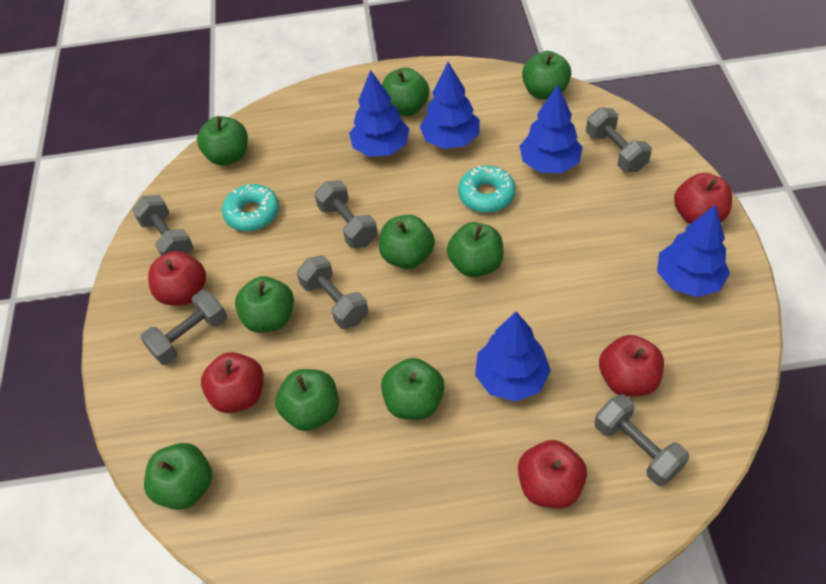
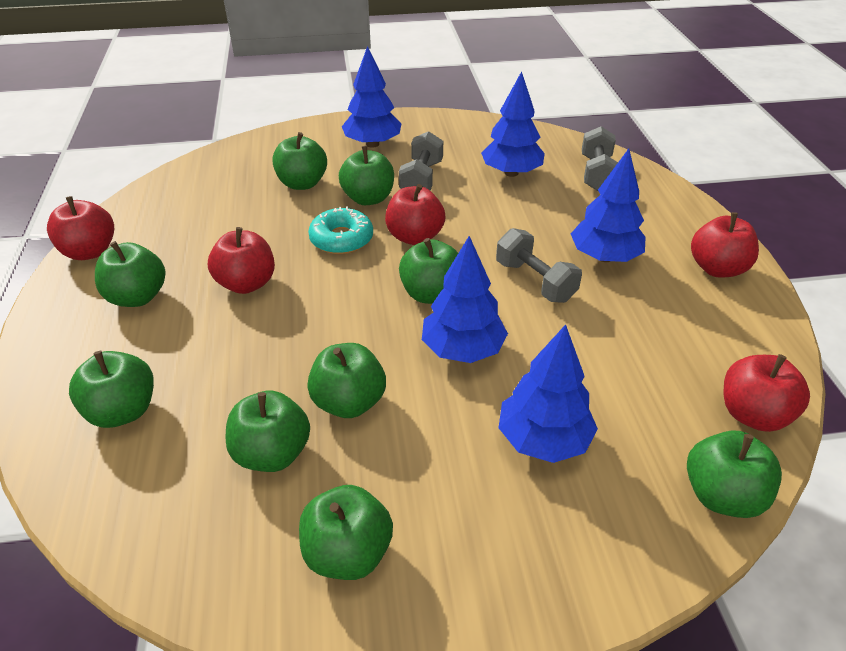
grey dumbbell: [132,195,193,256] [140,290,227,365] [297,255,368,329] [314,180,378,248] [586,107,652,172] [594,394,689,486] = 6 -> [399,131,443,191] [496,228,582,303] [582,126,618,192] = 3
turquoise donut: [222,184,279,231] [458,166,516,213] = 2 -> [308,206,373,254] = 1

